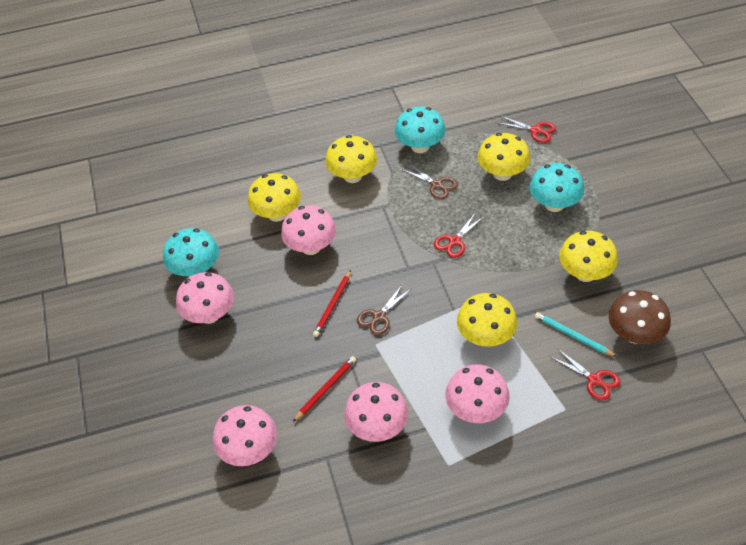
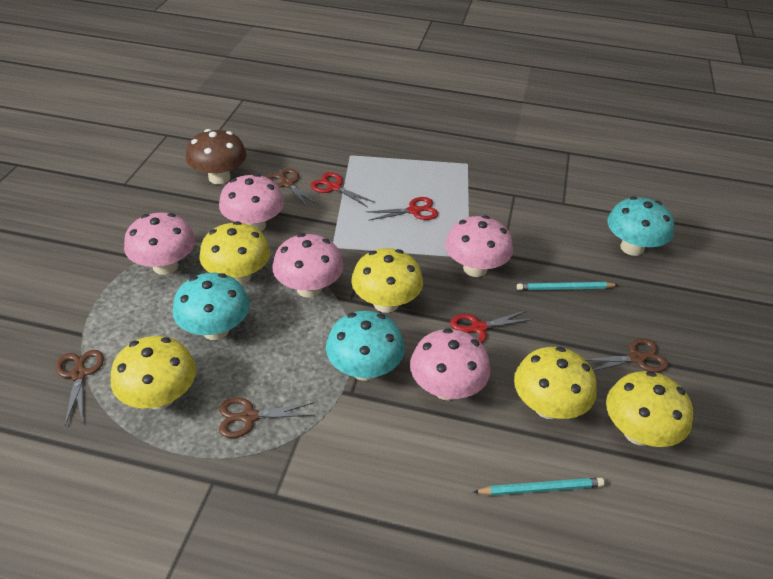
brown scissors: [357,284,411,335] [401,163,458,199] = 2 -> [56,350,104,425] [219,397,314,438] [266,168,317,208] [585,338,668,372] = 4
red pencil: [293,356,356,422] [313,270,351,337] = 2 -> none = 0
turquoise pencil: [535,312,617,357] = 1 -> [473,478,605,496] [517,282,618,290] = 2

